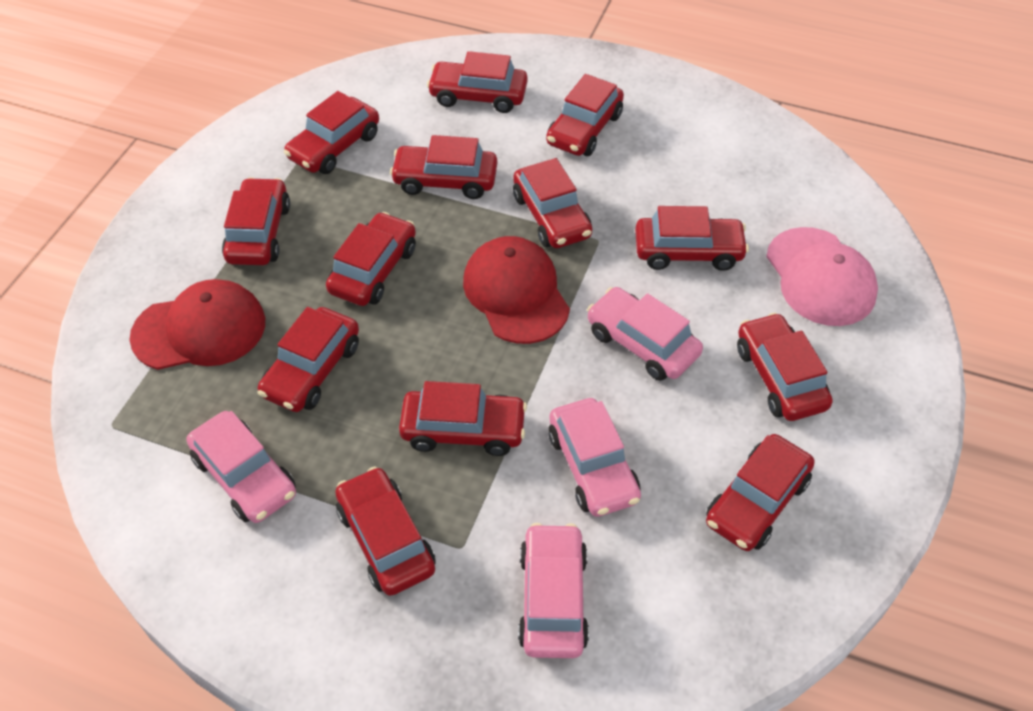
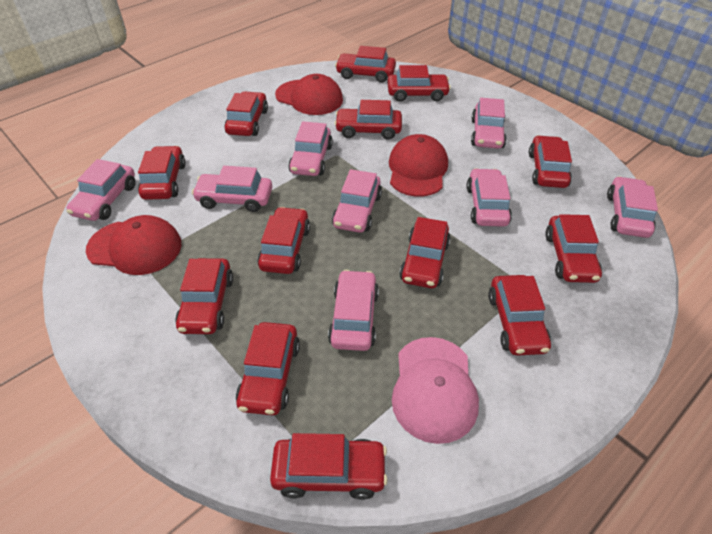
pink car: [187,411,296,523] [518,523,589,658] [548,398,641,517] [587,287,703,381] = 4 -> [66,159,136,221] [192,166,272,212] [288,121,333,176] [328,270,379,351] [332,169,382,233] [467,168,512,227] [471,98,507,149] [607,176,658,238] = 8
red cap: [130,279,265,370] [463,236,570,344] = 2 -> [86,215,181,275] [275,74,343,115] [389,134,448,197] = 3

